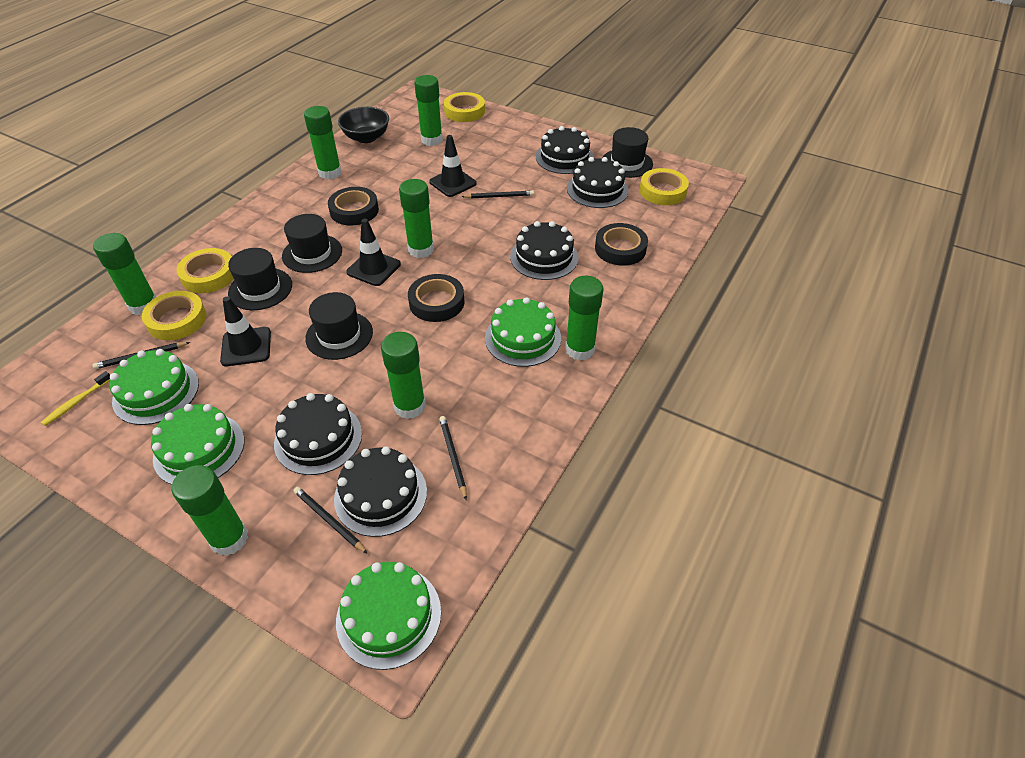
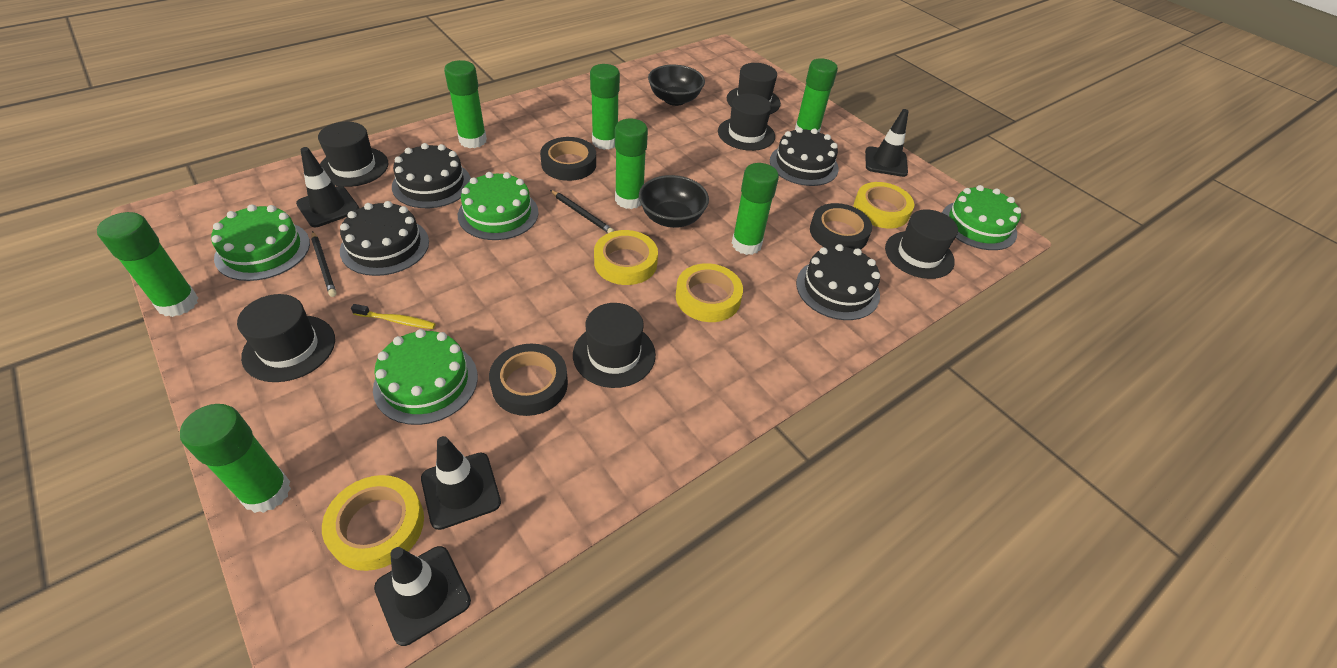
black bowl: [338,107,389,143] = 1 -> [639,175,709,228] [648,65,705,106] = 2
black cake: [274,393,362,475] [334,446,427,537] [510,221,578,280] [536,126,594,174] [567,157,629,208] = 5 -> [340,201,429,276] [392,143,471,208] [770,127,839,186] [796,244,880,320] = 4
black hat: [228,248,292,310] [282,214,342,273] [305,292,373,360] [602,127,653,178] = 4 -> [237,294,335,382] [318,122,388,187] [573,303,656,388] [718,94,775,151] [727,63,781,114] [885,209,958,279] = 6
black pencil: [92,342,190,369] [293,487,368,554] [439,416,467,500] [461,190,534,198] = 4 -> [311,231,337,297] [550,190,614,233] = 2
black traffic cone: [220,297,271,366] [346,219,401,286] [429,135,477,197] = 3 -> [296,147,359,227] [374,546,471,646] [421,436,501,530] [865,109,909,177] = 4

